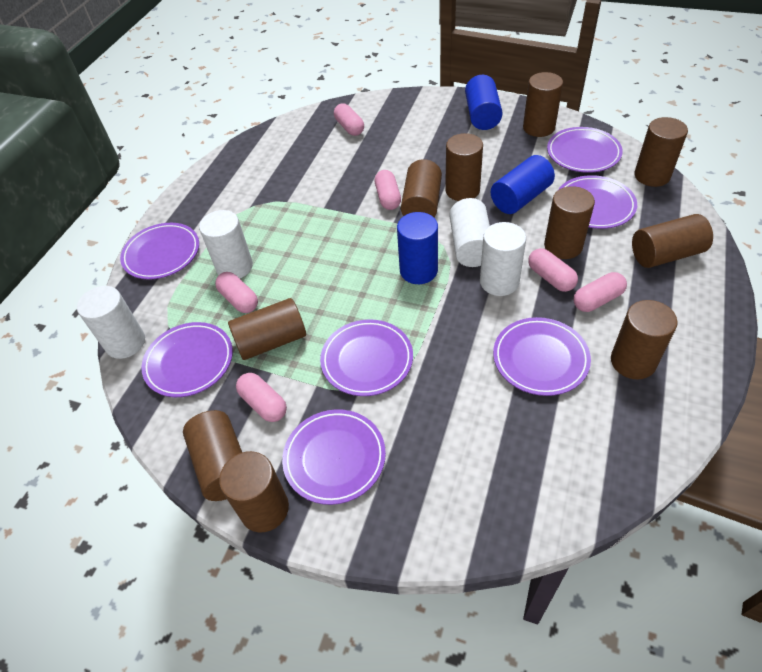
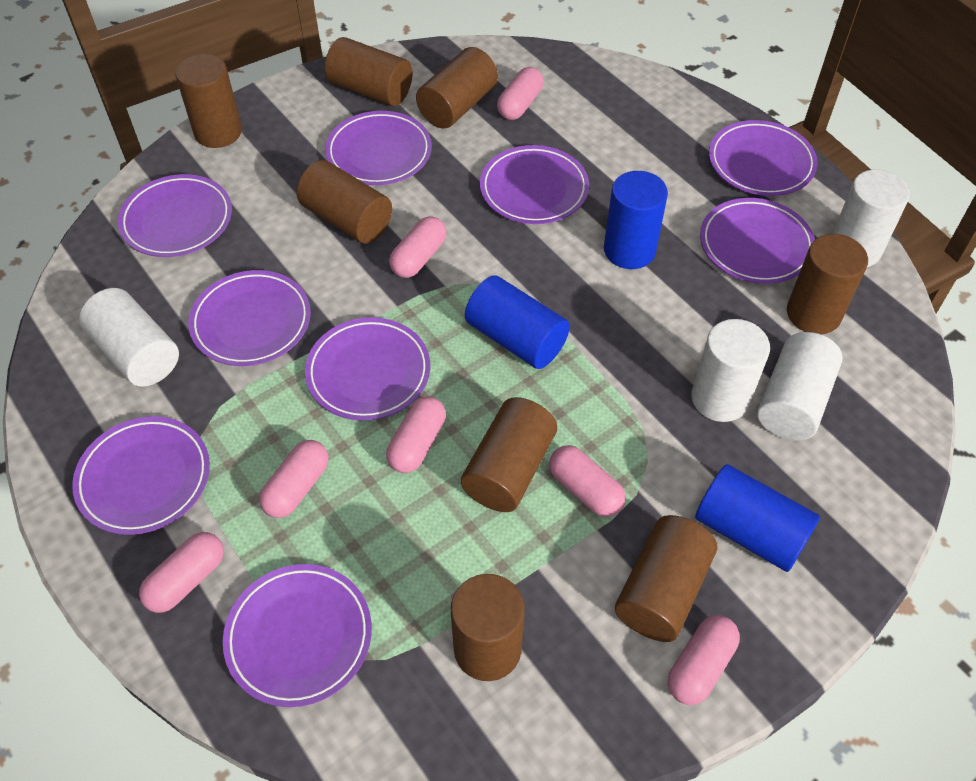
brown cylinder: [183,410,242,501] [219,451,289,532] [228,298,306,360] [401,159,442,217] [445,133,483,201] [523,72,563,137] [544,186,595,259] [611,300,678,379] [632,214,713,268] [634,117,688,187] = 10 -> [175,54,242,148] [297,160,392,244] [325,37,413,106] [416,47,498,129] [451,574,525,681] [461,397,557,512] [615,515,718,642] [787,234,868,334] = 8
pink capsule: [215,272,258,313] [236,373,287,422] [334,103,364,136] [375,170,401,210] [528,248,578,292] [573,272,627,312] = 6 -> [139,532,224,613] [259,440,329,518] [386,396,446,473] [389,216,446,278] [497,67,544,120] [549,445,626,517] [668,615,740,705] = 7
purple plate: [120,223,199,280] [141,322,233,397] [282,409,386,505] [320,319,413,396] [493,317,591,396] [547,127,623,173] [558,175,637,229] = 7 -> [72,417,210,535] [118,174,232,257] [188,270,311,366] [223,564,372,707] [305,317,430,421] [325,111,432,185] [480,145,589,224] [700,198,815,284] [709,120,818,196] = 9

